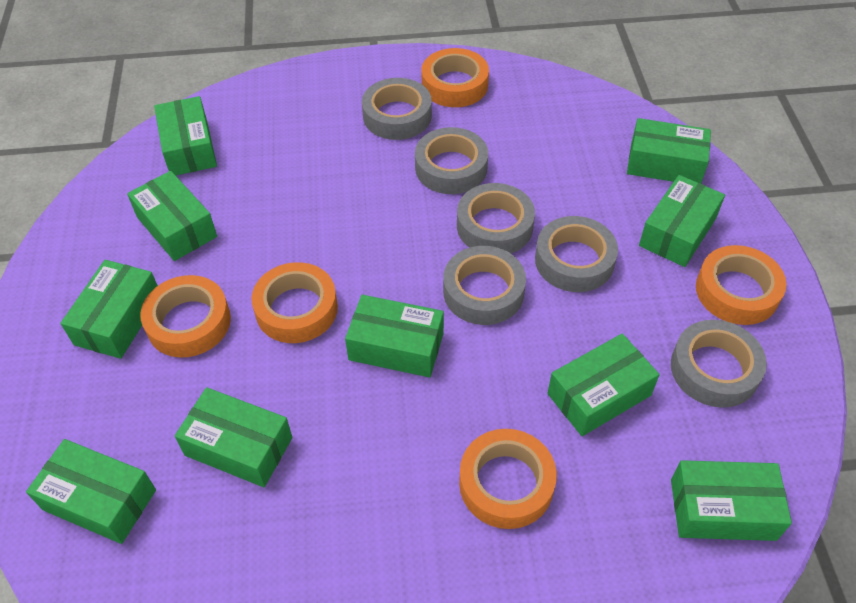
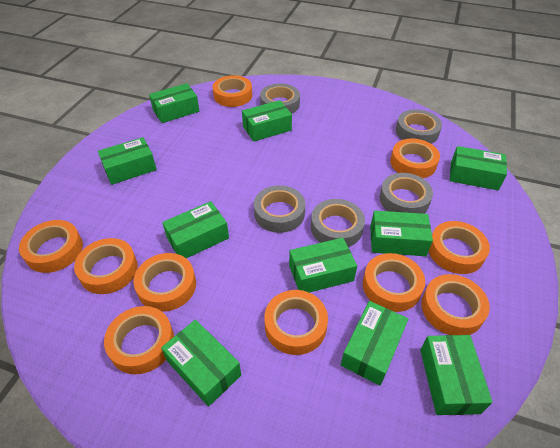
grey tape: [362,78,432,140] [415,127,488,194] [443,246,526,325] [457,183,535,253] [535,216,618,292] [671,320,767,408] = 6 -> [254,185,305,233] [260,83,300,114] [311,199,365,247] [380,173,433,214] [396,109,442,144] = 5
orange tape: [140,275,231,358] [251,262,338,343] [421,48,489,107] [459,429,557,529] [696,245,787,325] = 5 -> [19,220,83,273] [74,238,138,294] [104,306,174,374] [133,253,196,312] [213,75,252,107] [264,290,328,355] [363,253,425,312] [390,138,440,178] [421,274,490,335] [429,221,490,274] = 10

